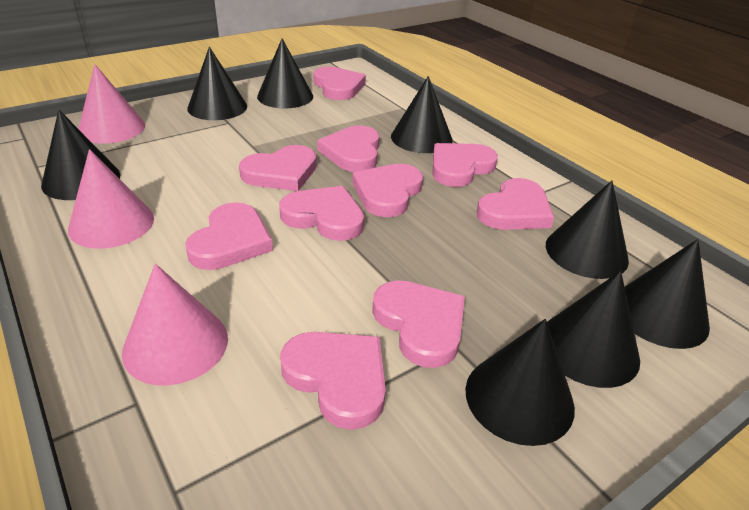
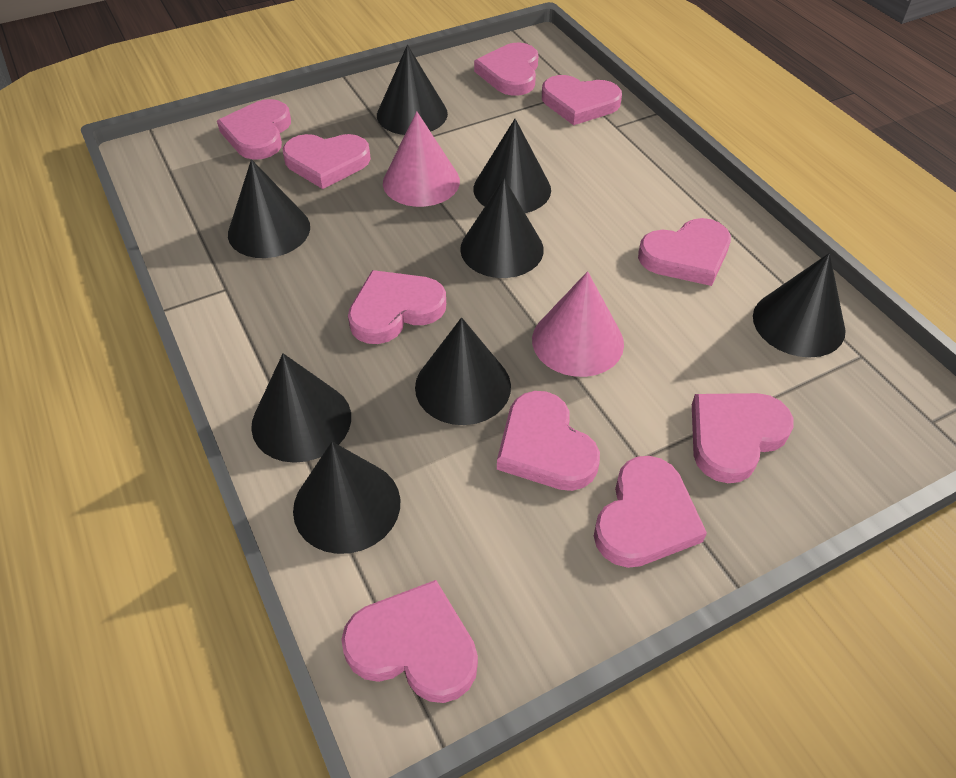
pink cone: [68,149,154,249] [78,64,145,144] [122,264,228,385] = 3 -> [383,111,460,207] [532,271,624,377] = 2

